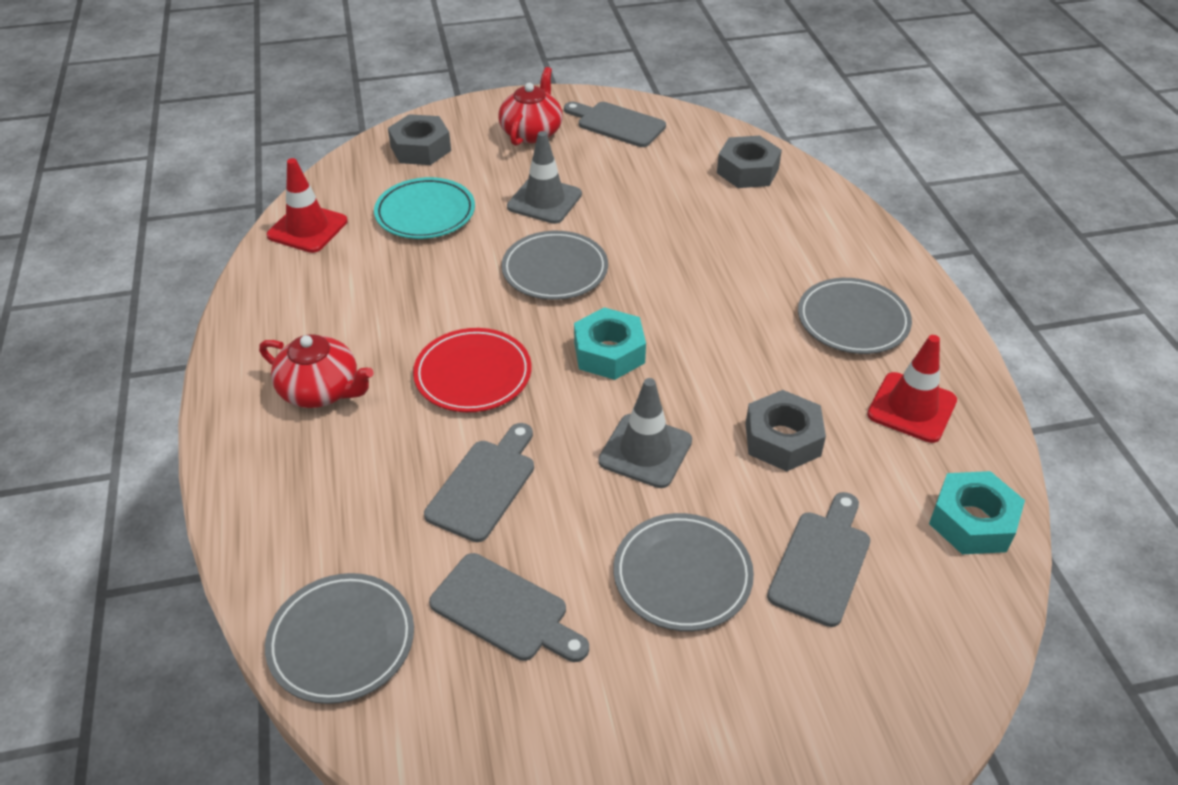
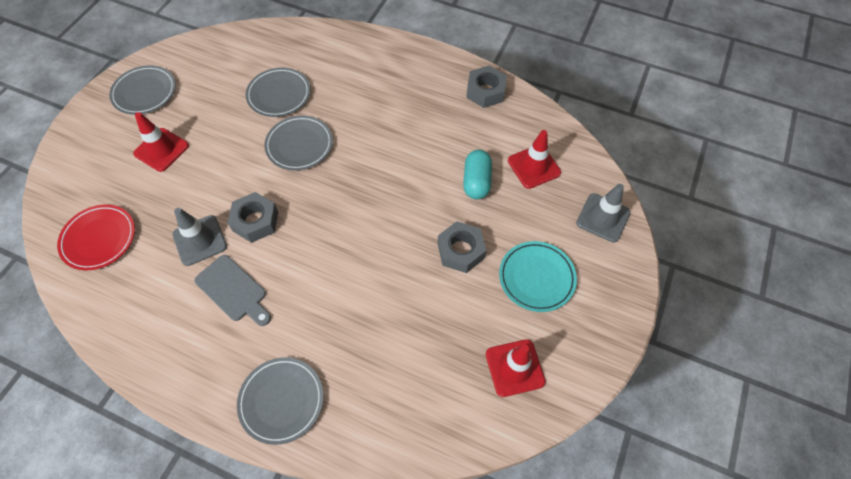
grey cutting board: [424,423,534,542] [429,553,589,662] [564,102,666,147] [767,492,871,627] = 4 -> [194,255,271,326] = 1
red teapot: [259,334,374,408] [498,67,563,146] = 2 -> none = 0
red traffic cone: [267,158,348,253] [867,335,957,443] = 2 -> [133,112,189,172] [486,339,546,397] [508,130,561,189] = 3
turquoise capsule: none = 0 -> [463,150,492,199] = 1
turquoise nut: [574,307,646,380] [929,471,1025,554] = 2 -> none = 0

